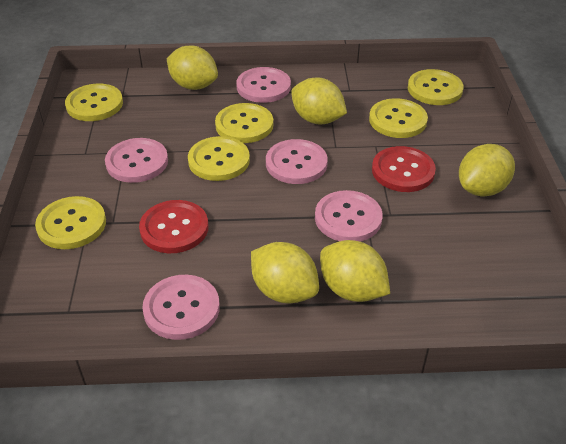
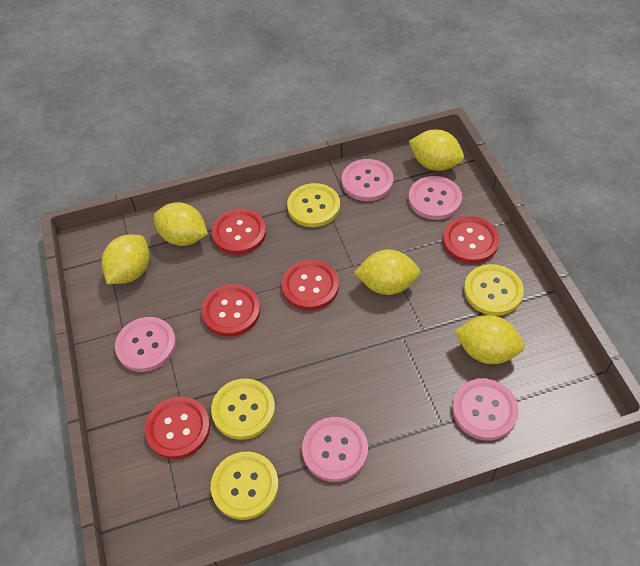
red button: [139,200,208,253] [372,146,436,192] = 2 -> [145,397,210,459] [202,284,260,337] [212,209,266,255] [282,260,339,310] [443,216,499,264] = 5
yellow button: [35,196,106,249] [65,84,123,121] [188,136,250,181] [215,103,273,143] [369,98,428,138] [408,69,464,105] = 6 -> [211,378,275,440] [211,451,279,520] [287,183,340,227] [464,264,524,316] = 4

